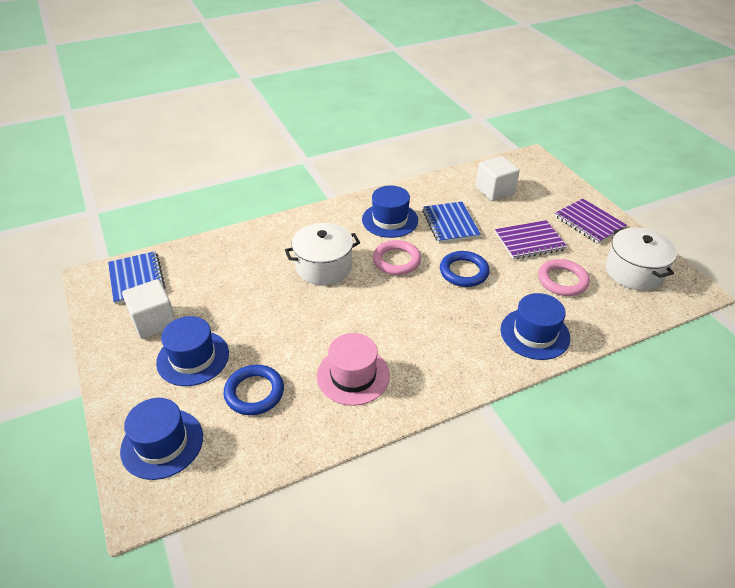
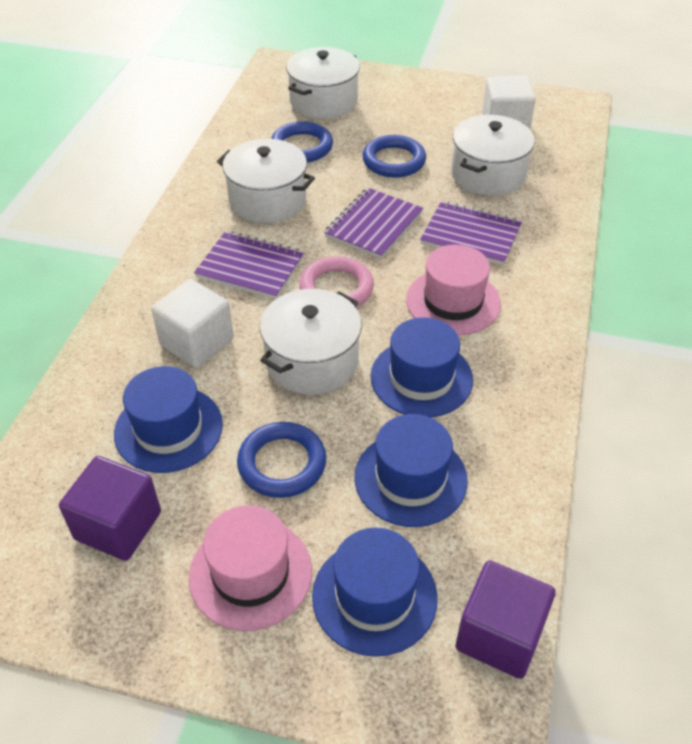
blue notebook: [108,251,166,304] [422,202,481,243] = 2 -> none = 0
blue ring: [223,365,284,415] [440,251,490,287] = 2 -> [237,422,326,498] [271,121,333,163] [363,135,426,178] = 3
pink hat: [317,333,390,406] = 1 -> [189,505,312,631] [406,245,501,336] = 2
pink ring: [373,240,421,275] [538,259,590,296] = 2 -> [299,256,374,307] = 1
purple cube: none = 0 -> [59,456,161,561] [455,561,556,679] = 2
purple notebook: [495,220,567,260] [555,198,627,244] = 2 -> [194,231,304,299] [324,188,423,259] [420,201,522,265] = 3
white pot: [285,223,360,285] [605,228,677,291] = 2 -> [217,139,315,223] [260,289,362,394] [286,47,360,119] [451,115,535,196] = 4

